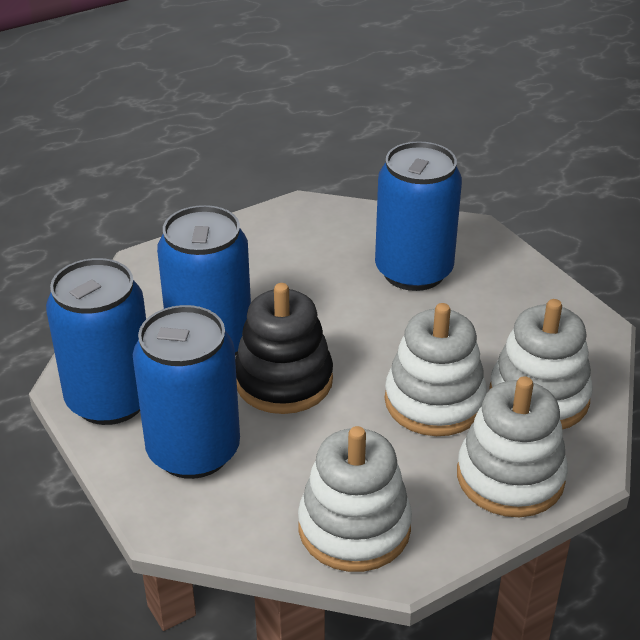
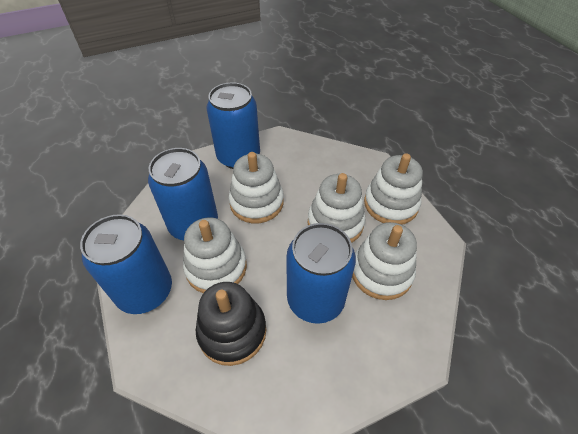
white stacking toy: [298,426,412,572] [385,303,487,436] [457,376,568,517] [489,299,593,429] = 4 -> [183,217,247,293] [229,152,284,223] [308,173,365,243] [352,222,417,300] [364,153,423,225] = 5

